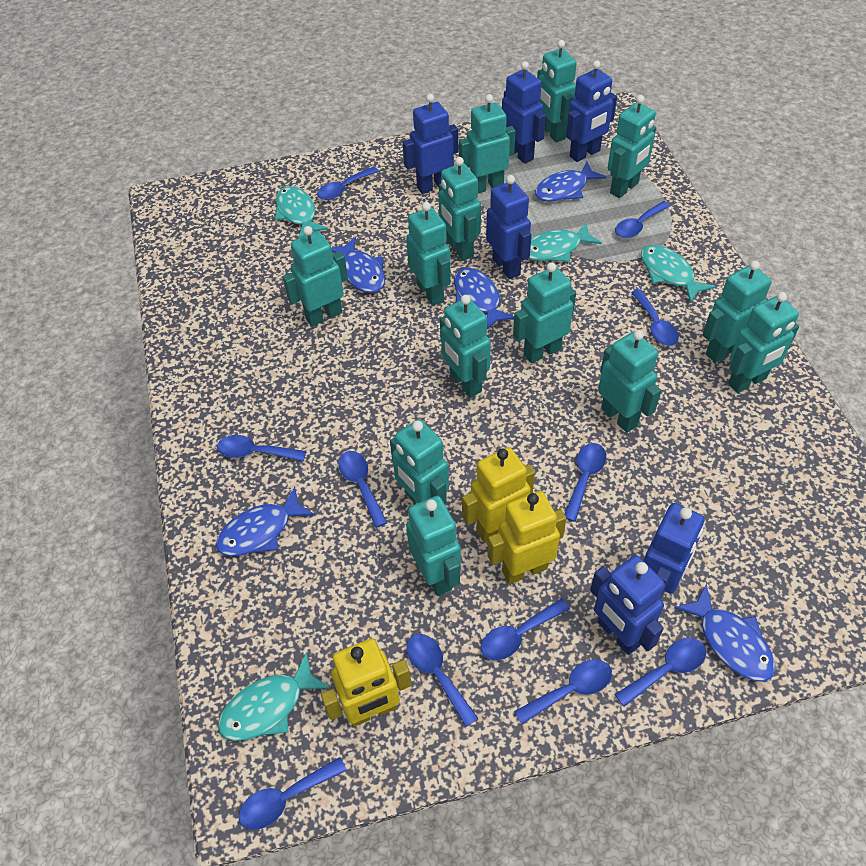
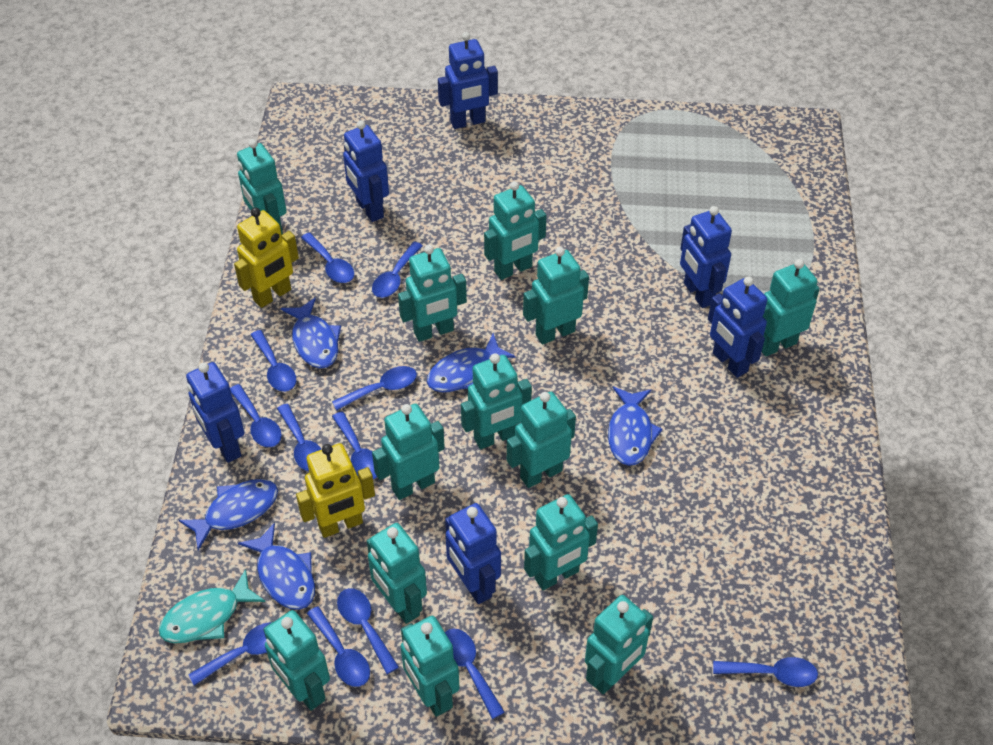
blue spoon: [217,435,306,461] [239,757,347,830] [317,167,379,200] [338,451,387,528] [407,634,478,727] [481,598,570,660] [514,659,612,724] [565,443,606,522] [615,201,670,238] [615,638,706,707] [631,289,679,346] = 11 -> [188,622,271,686] [230,384,282,447] [251,330,296,392] [277,404,322,471] [301,233,354,283] [307,606,370,687] [332,366,417,410] [332,411,377,479] [337,588,399,674] [372,242,423,298] [445,629,505,719] [713,657,818,687] = 12
turquoise fish: [218,652,330,741] [275,186,328,239] [527,223,602,262] [641,245,715,303] = 4 -> [159,569,265,643] = 1
yellow robot: [321,638,411,727] [462,447,535,543] [487,491,567,584] = 3 -> [234,208,299,308] [296,443,375,538] = 2

